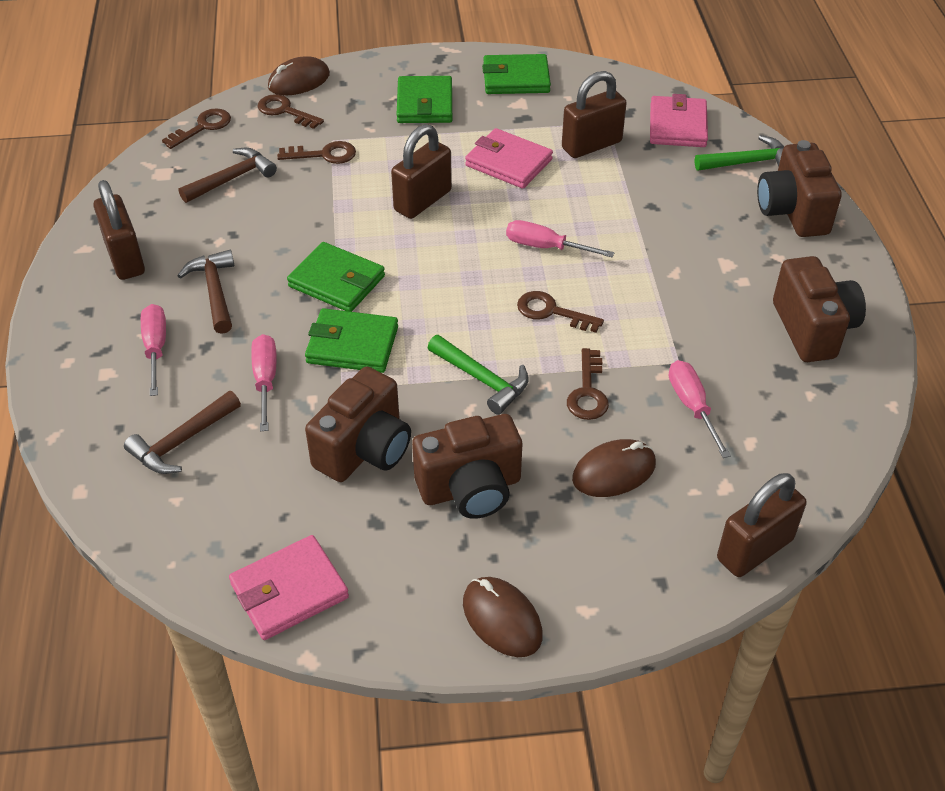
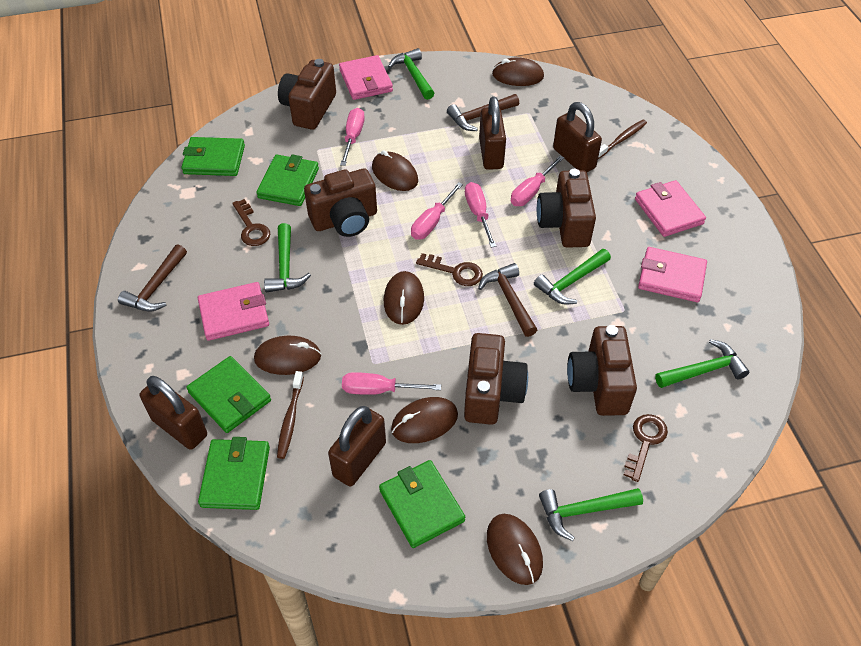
brown camera: [305,367,411,482] [412,414,522,519] [757,140,842,237] [773,256,866,362] = 4 -> [278,59,336,130] [304,168,377,237] [464,333,528,425] [537,169,596,248] [567,325,637,416] = 5
brown key: [162,108,231,149] [257,94,324,129] [277,141,356,164] [517,291,604,333] [567,348,609,420] = 5 -> [232,199,270,246] [416,253,483,286] [624,414,668,482] = 3
brown mouse: [268,56,330,96] [463,577,543,657] [572,439,656,497] = 3 -> [254,336,321,375] [372,150,418,191] [384,271,424,325] [391,397,458,443] [487,514,543,585] [492,58,544,86] = 6
brown toothbrush: none = 0 -> [277,371,304,459] [598,120,647,159] = 2
green hammer: [428,335,529,415] [695,135,784,171] = 2 -> [264,223,311,292] [388,48,435,100] [534,249,611,305] [539,488,643,541] [655,339,749,388] = 5
green wallet: [287,242,385,312] [305,308,398,373] [397,76,452,123] [482,54,551,94] = 4 -> [181,137,245,176] [186,356,271,433] [198,437,270,510] [256,154,319,206] [379,460,465,548] = 5
pink screwdriver: [141,304,166,396] [251,334,276,431] [506,220,614,257] [669,360,731,458] = 4 -> [340,108,365,166] [342,372,441,395] [411,182,463,240] [465,182,496,248] [511,155,564,206] = 5
pink wallet: [229,535,349,640] [465,128,553,189] [650,94,708,147] = 3 -> [198,282,269,341] [339,55,393,100] [635,180,706,237] [638,247,707,302] = 4

